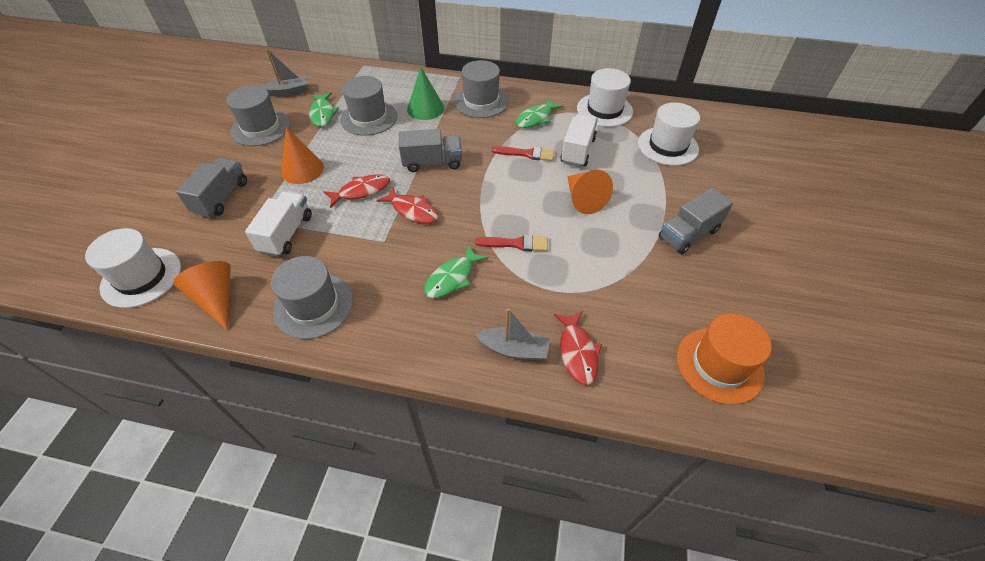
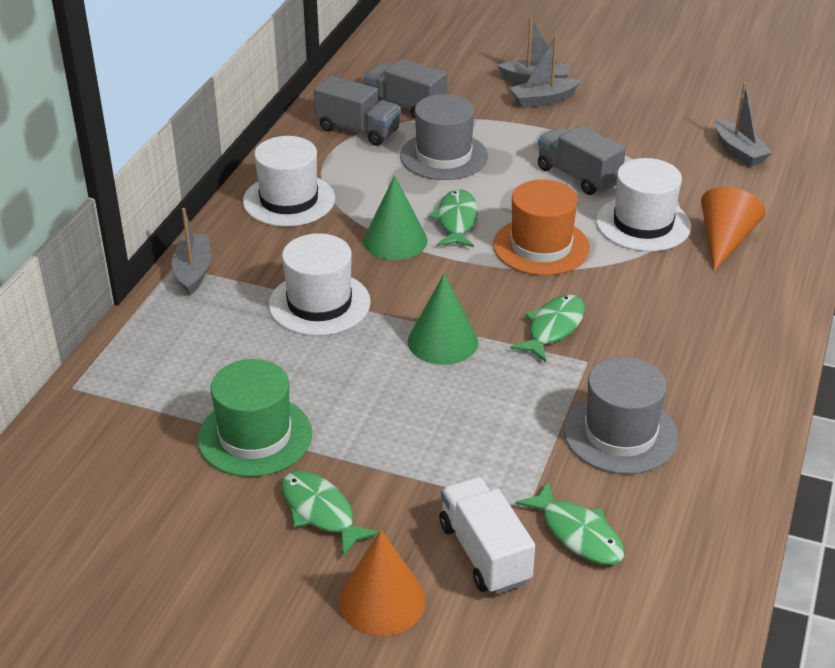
green cone: [407,67,444,120] = 1 -> [363,175,427,260] [408,274,478,365] = 2
green fish: [309,92,339,127] [424,245,488,298] [516,98,564,128] = 3 -> [281,471,379,557] [429,189,478,247] [511,295,585,362] [516,482,624,565] = 4
green hat: none = 0 -> [198,359,312,477] = 1
grey boat: [261,49,308,97] [476,308,550,360] = 2 -> [172,208,211,295] [497,17,569,84] [510,35,580,108] [715,82,772,167] = 4
grey hat: [226,85,291,146] [271,256,353,339] [340,76,398,136] [454,60,509,118] = 4 -> [400,94,488,180] [564,357,678,474] = 2
orange cone: [173,261,231,331] [281,127,324,184] [567,170,613,214] = 3 -> [339,530,426,636] [701,187,766,271] = 2
red brush: [475,234,548,251] [492,146,554,161] = 2 -> none = 0
red fish: [323,175,390,208] [376,187,438,224] [554,311,602,385] = 3 -> none = 0
white truck: [245,192,312,257] [560,114,598,167] = 2 -> [439,477,535,594] = 1

